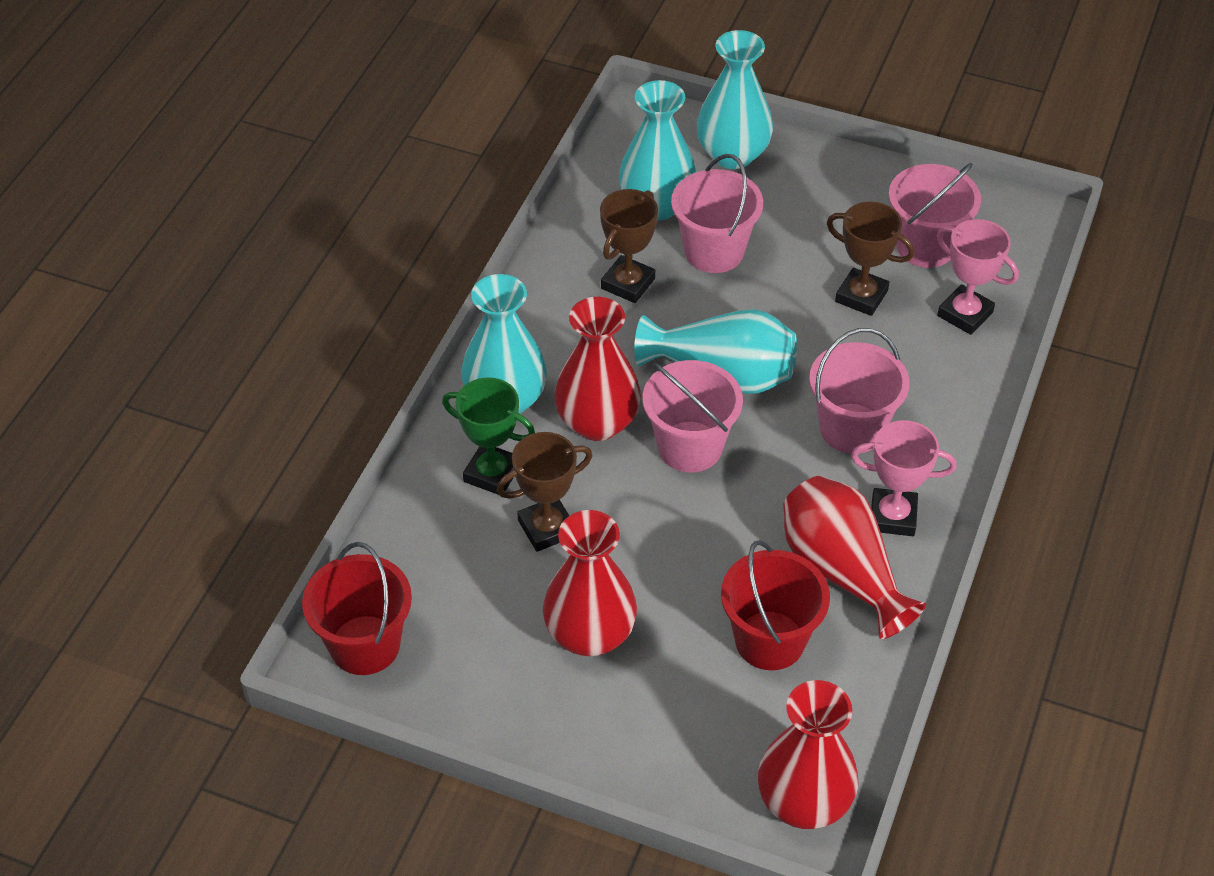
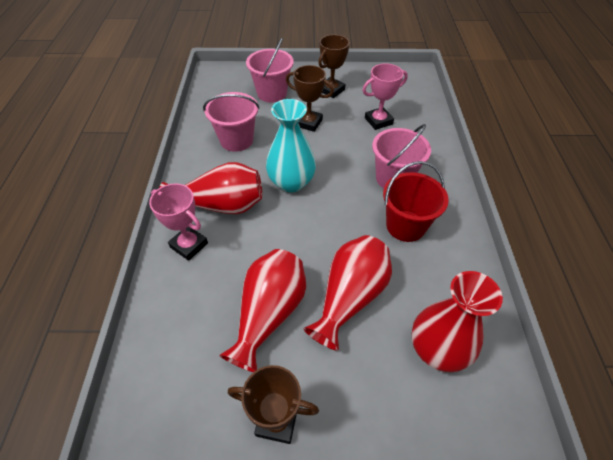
green trophy: [442,377,535,495] = 1 -> none = 0
pink bucket: [643,360,743,472] [671,154,763,273] [809,328,910,454] [888,163,981,268] = 4 -> [203,92,259,152] [246,38,294,103] [372,124,431,188] = 3
red bucket: [302,542,412,675] [721,540,830,670] = 2 -> [383,161,449,242] = 1
turquoise vase: [461,274,547,414] [619,80,696,221] [634,309,797,394] [697,30,773,169] = 4 -> [266,99,316,192] = 1

